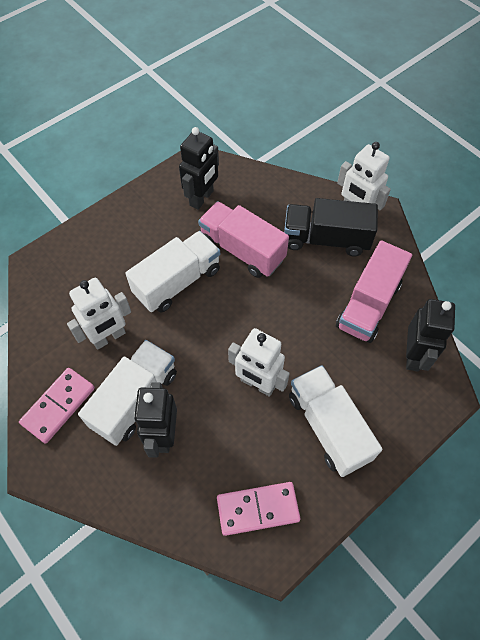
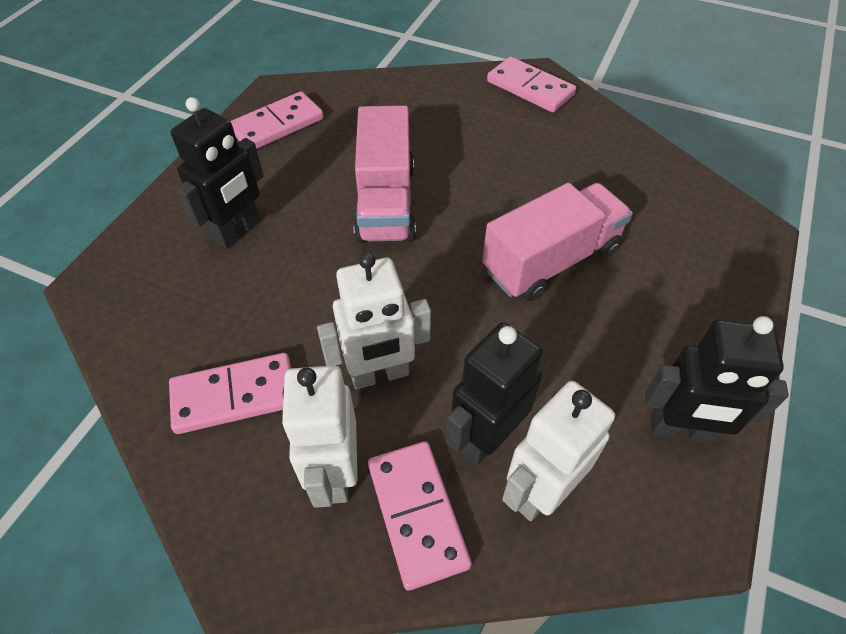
black truck: [284,198,378,256] = 1 -> none = 0
pink domino: [19,368,95,444] [217,482,300,536] = 2 -> [169,353,291,434] [230,91,324,149] [368,441,472,591] [487,57,576,112] = 4
white truck: [78,340,177,446] [125,231,220,313] [289,365,382,477] = 3 -> none = 0

